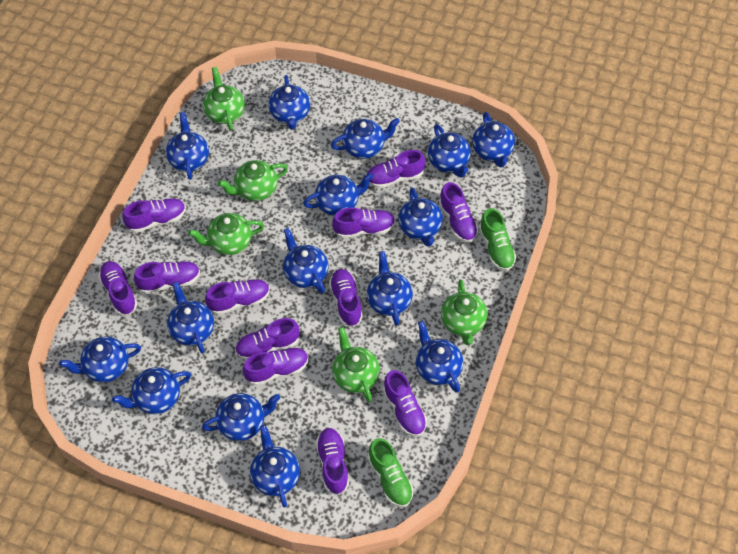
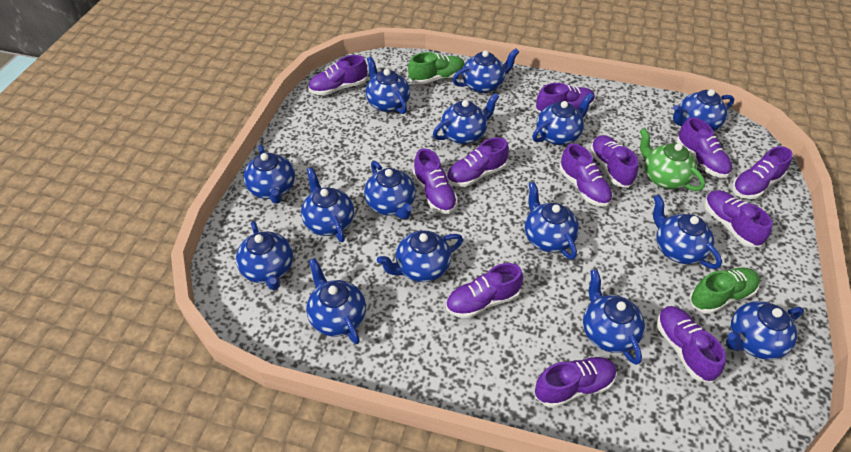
green teapot: [188,213,264,255] [203,67,245,131] [218,160,288,201] [332,327,380,402] [441,279,487,345] = 5 -> [640,128,705,191] = 1

